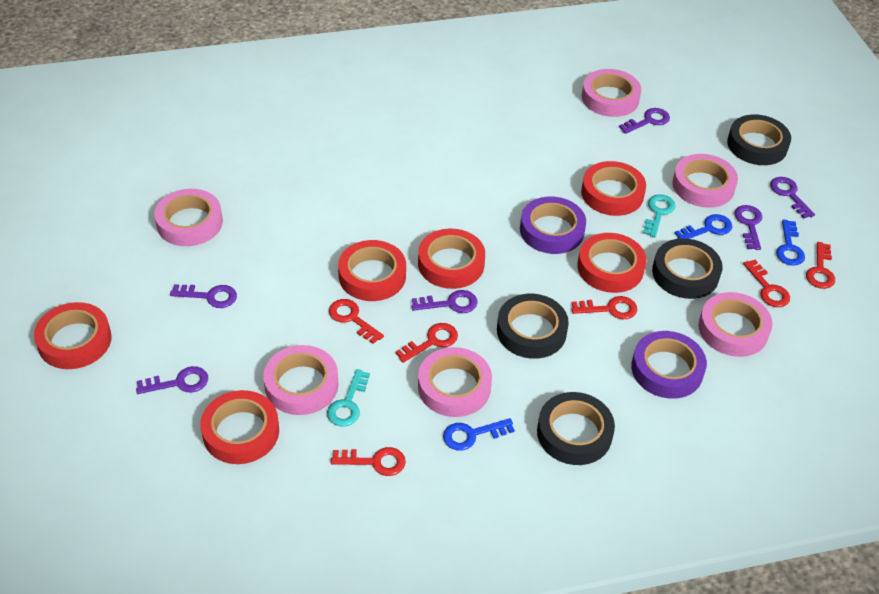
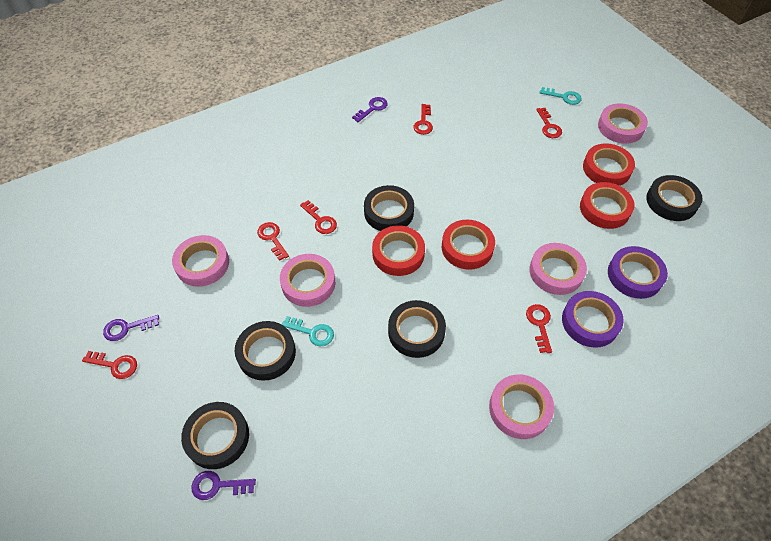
black tape: [497,294,569,359] [537,392,615,465] [652,238,723,299] [727,114,791,165] = 4 -> [181,402,249,469] [235,321,296,381] [364,185,414,231] [388,300,446,358] [646,175,703,221] = 5
blue key: [443,418,515,451] [675,214,732,239] [776,220,805,266] = 3 -> none = 0
pink tape: [154,189,223,246] [263,345,338,415] [418,347,492,417] [582,69,641,117] [672,154,738,208] [698,292,773,357] = 6 -> [172,235,229,287] [280,254,335,307] [489,374,554,439] [529,243,587,295] [598,103,648,144] = 5
purple key: [136,366,208,394] [170,284,237,308] [411,290,478,313] [619,108,670,134] [734,205,762,250] [770,177,815,218] = 6 -> [103,315,159,341] [191,471,256,500] [352,97,388,122] = 3
red tape: [34,302,112,369] [200,390,279,464] [338,240,406,301] [418,229,485,289] [577,233,646,293] [581,161,646,216] = 6 -> [372,225,425,276] [442,220,495,270] [580,182,635,229] [583,143,635,186] = 4

